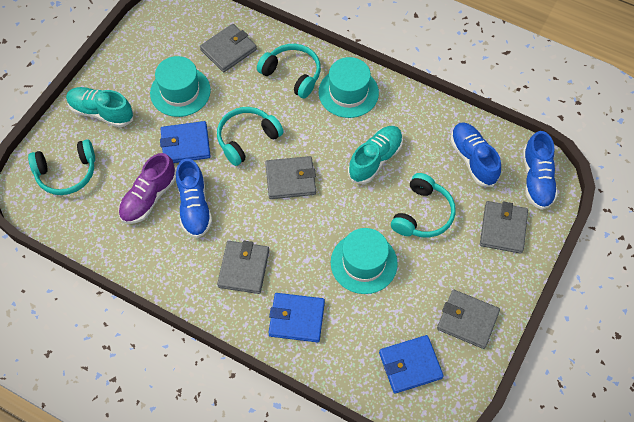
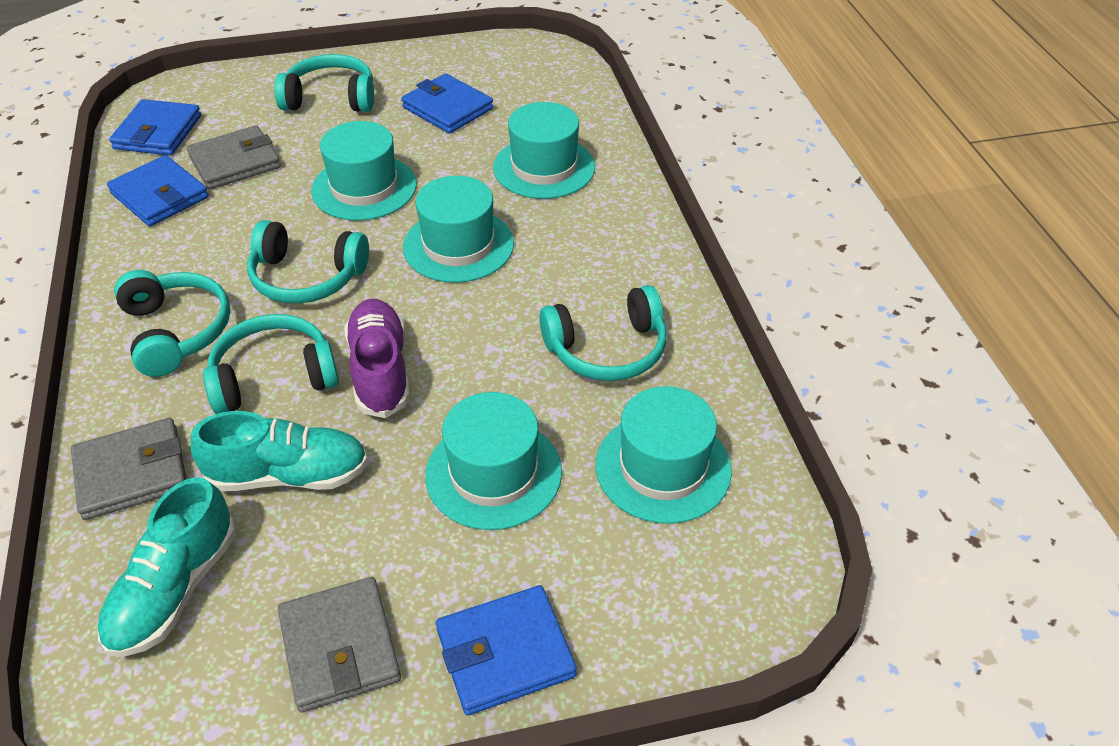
blue shoe: [176,159,212,238] [450,122,501,187] [523,131,558,210] = 3 -> none = 0
blue wallet: [160,121,211,163] [268,293,325,342] [379,335,444,394] = 3 -> [107,155,209,227] [109,99,201,156] [401,73,493,134] [436,585,577,716] = 4
grey wallet: [200,24,257,72] [217,241,269,294] [265,156,316,199] [437,290,500,349] [480,201,528,254] = 5 -> [71,418,187,520] [187,125,281,190] [278,577,401,712] = 3
turquoise hat: [150,56,211,117] [319,57,379,118] [331,228,398,294] = 3 -> [312,121,417,221] [403,176,514,283] [425,392,562,530] [493,102,595,199] [596,386,732,524] = 5
turquoise headphones: [28,139,95,195] [217,107,284,166] [257,44,321,98] [391,173,456,238] = 4 -> [114,270,231,377] [203,314,339,414] [247,220,369,304] [274,54,374,112] [539,285,667,381] = 5

